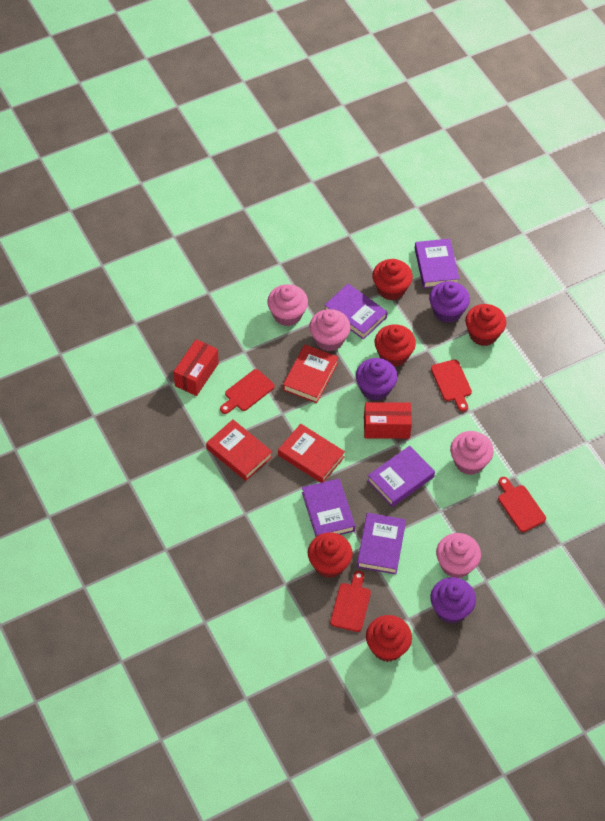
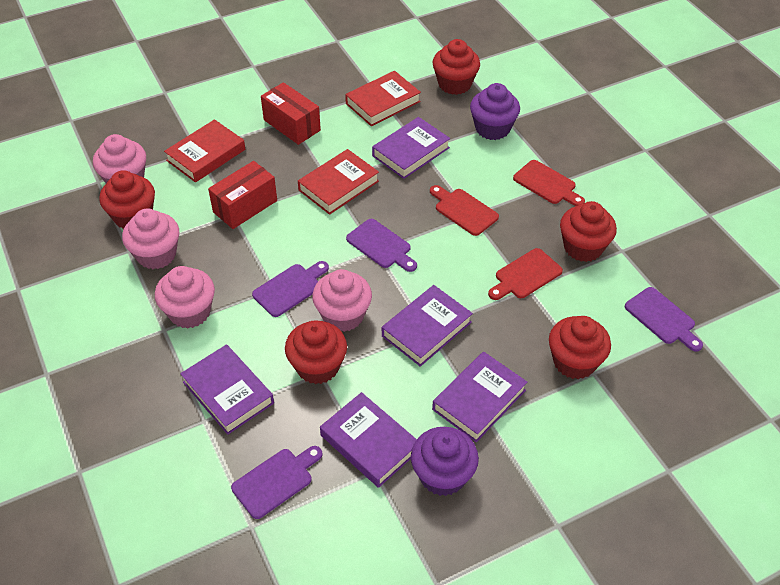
purple cupcake: [356,358,398,401] [429,281,470,323] [430,577,476,623] = 3 -> [411,427,479,496] [470,83,520,140] = 2
purple cutting board: none = 0 -> [231,446,322,519] [252,261,329,317] [346,219,417,272] [625,287,703,352] = 4
red cutting board: [220,369,275,414] [330,571,371,632] [431,359,472,412] [498,477,546,532] = 4 -> [430,185,499,236] [488,248,563,300] [513,160,585,206] = 3

